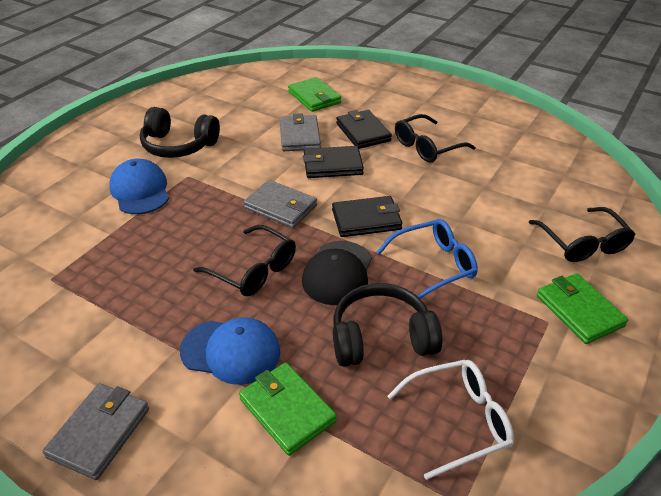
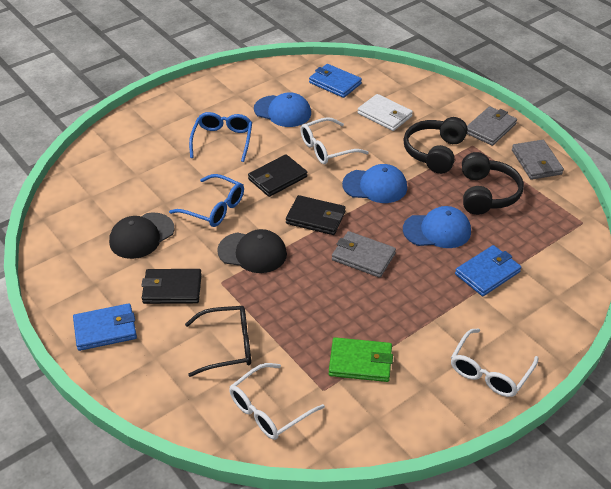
black cap: [302,241,372,305] = 1 -> [109,212,174,259] [217,229,287,273] = 2
black glasses: [193,225,296,296] [395,114,476,163] [529,207,636,262] = 3 -> [185,306,251,377] = 1
blue cap: [109,159,169,214] [180,317,280,385] = 2 -> [254,92,311,127] [342,164,407,203] [403,206,471,248] = 3
blue glasses: [376,219,478,299] = 1 -> [169,174,244,227] [189,112,252,162] = 2
blue wallet: none = 0 -> [73,303,137,351] [309,64,362,98] [455,245,521,296] = 3
green wallet: [239,362,337,456] [288,77,341,112] [537,273,628,344] = 3 -> [329,337,393,382] = 1
white glasses: [388,360,514,480] = 1 -> [229,363,325,440] [300,117,369,164] [451,329,539,397] = 3
white wallet: none = 0 -> [358,94,413,131] = 1

